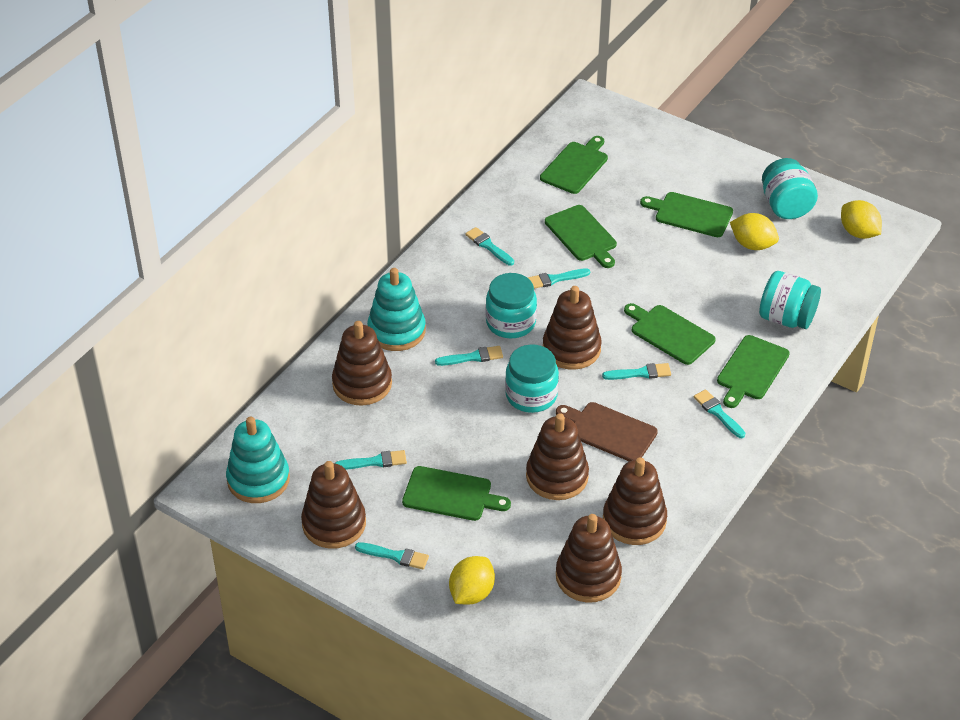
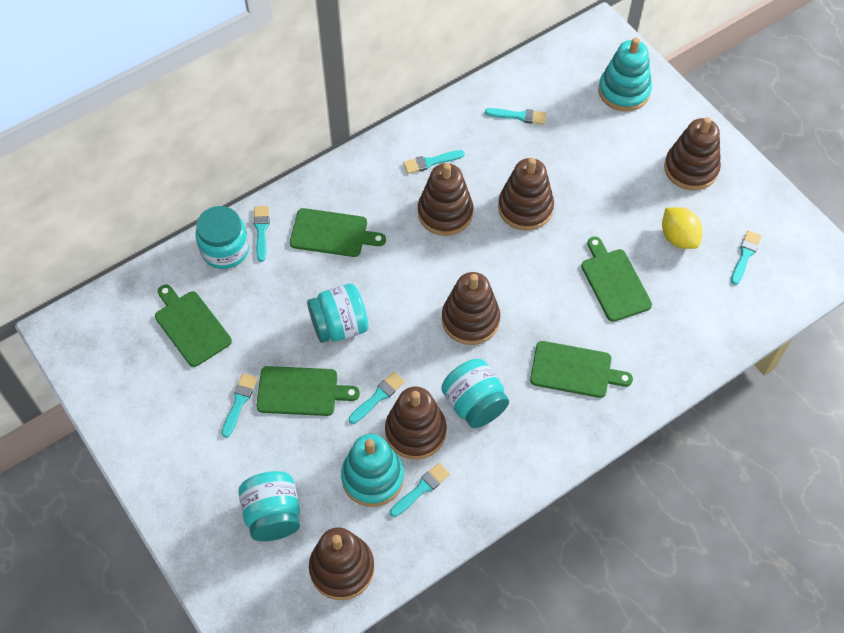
brown cutting board: [556,402,658,461] = 1 -> none = 0
green cutting board: [402,466,511,521] [540,136,608,194] [545,205,617,268] [624,303,716,365] [640,192,733,237] [717,335,790,408] = 6 -> [155,284,232,367] [256,366,360,416] [290,208,386,257] [530,341,633,398] [581,237,652,322] = 5
yellow lemon: [449,556,495,605] [730,213,779,250] [841,200,882,239] = 3 -> [662,207,703,249] = 1

